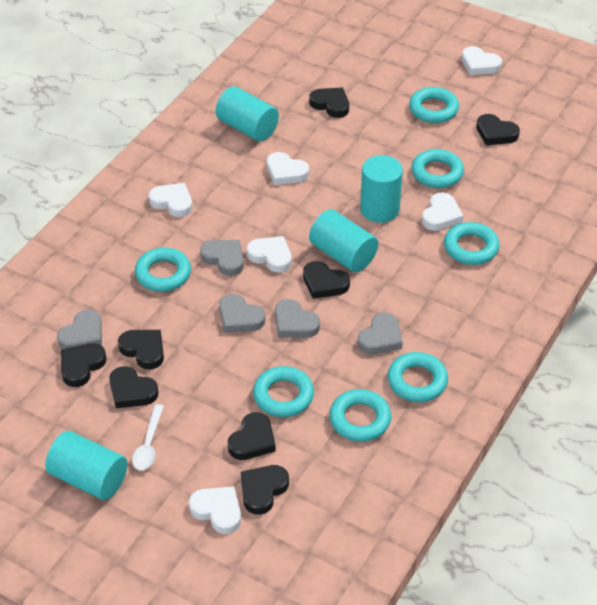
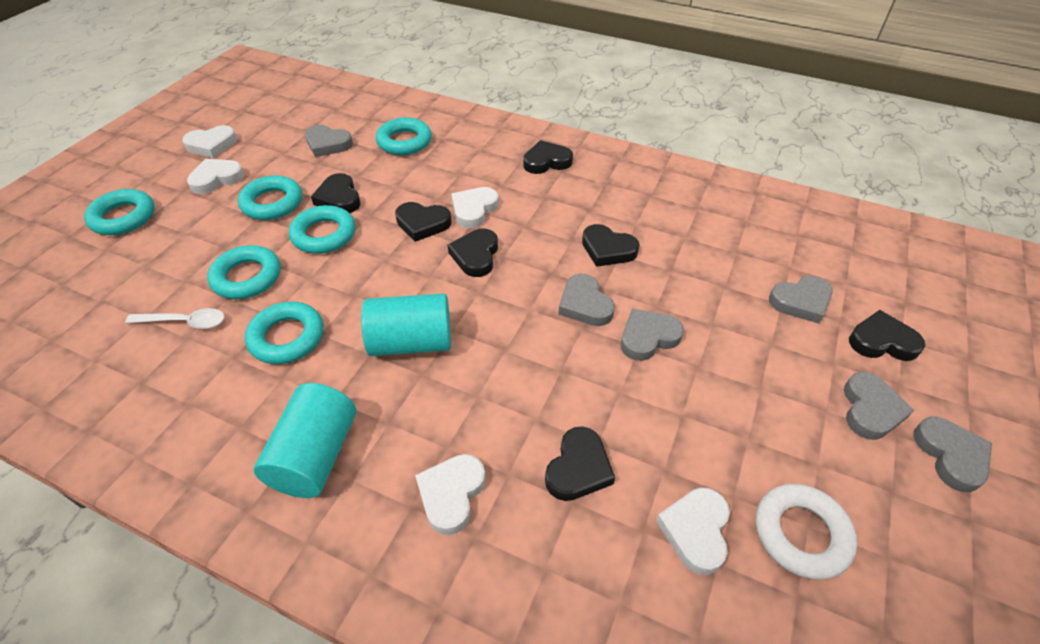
black heart: [61,343,106,387] [109,366,158,408] [118,330,164,370] [228,412,276,460] [241,465,289,515] [303,261,350,299] [309,88,349,118] [476,114,520,145] = 8 -> [311,173,360,213] [395,202,451,242] [448,229,498,277] [523,140,573,174] [545,427,615,501] [582,224,640,267] [849,310,925,361] = 7
grey heart: [57,310,102,349] [200,240,244,276] [219,294,265,333] [275,299,320,338] [358,312,403,354] = 5 -> [305,125,353,157] [558,274,615,326] [621,309,684,361] [769,275,833,324] [844,372,914,440] [913,417,992,492] = 6
turquoise cylinder: [45,431,127,500] [216,86,279,142] [309,209,378,272] [360,155,403,223] = 4 -> [253,383,356,498] [361,293,451,356] = 2
turquoise ring: [135,248,191,292] [253,366,314,417] [329,389,391,442] [388,352,448,402] [409,87,459,123] [411,149,464,188] [444,222,500,265] = 7 -> [84,189,155,235] [207,245,280,299] [238,175,302,220] [245,302,323,364] [289,205,355,254] [376,117,432,155] = 6
white heart: [149,183,192,217] [189,486,241,534] [247,236,292,273] [267,152,309,185] [422,192,464,231] [462,46,502,75] = 6 -> [182,125,237,158] [187,159,244,194] [415,454,486,535] [452,187,499,228] [656,488,730,575] = 5
white ring: none = 0 -> [756,484,857,580] = 1

